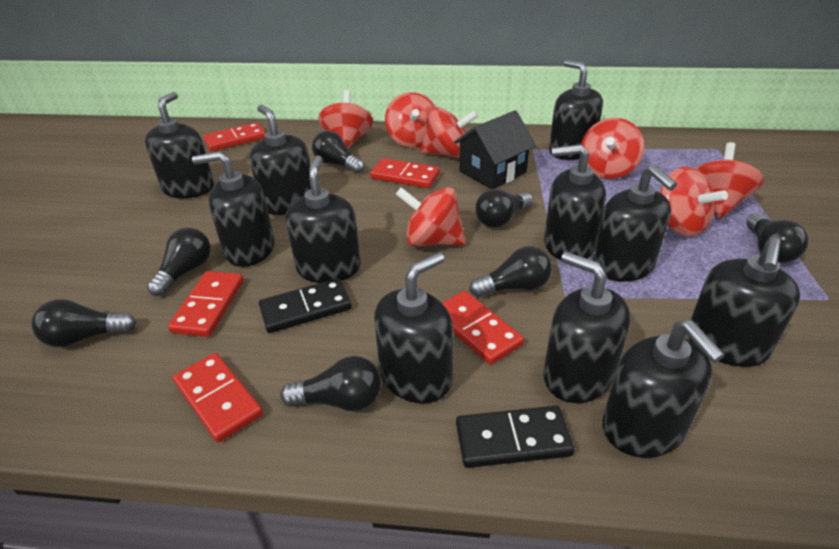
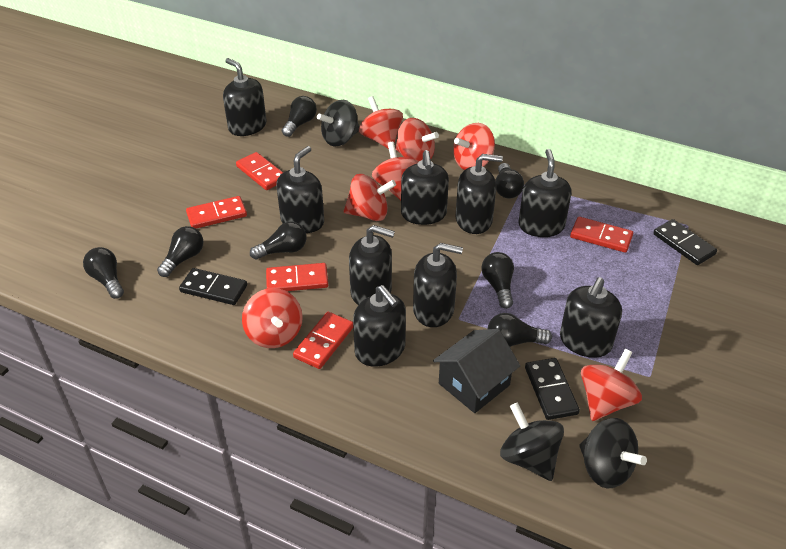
black domino: [259,278,352,333] [456,406,575,468] = 2 -> [179,268,247,305] [525,358,580,420] [653,219,717,265] = 3
black soap dispenser: [145,92,214,198] [192,151,275,267] [250,105,311,215] [286,155,361,283] [374,252,453,403] [543,252,630,403] [544,144,606,260] [549,60,603,160] [593,165,677,282] [602,320,725,458] [688,237,801,367] = 11 -> [223,58,266,136] [276,146,324,233] [349,225,395,305] [353,285,406,367] [401,150,449,225] [413,243,463,327] [456,154,503,234] [519,149,571,237] [560,277,622,358] = 9
black spinning top: none = 0 -> [317,100,359,147] [500,402,564,481] [579,418,647,489] = 3

